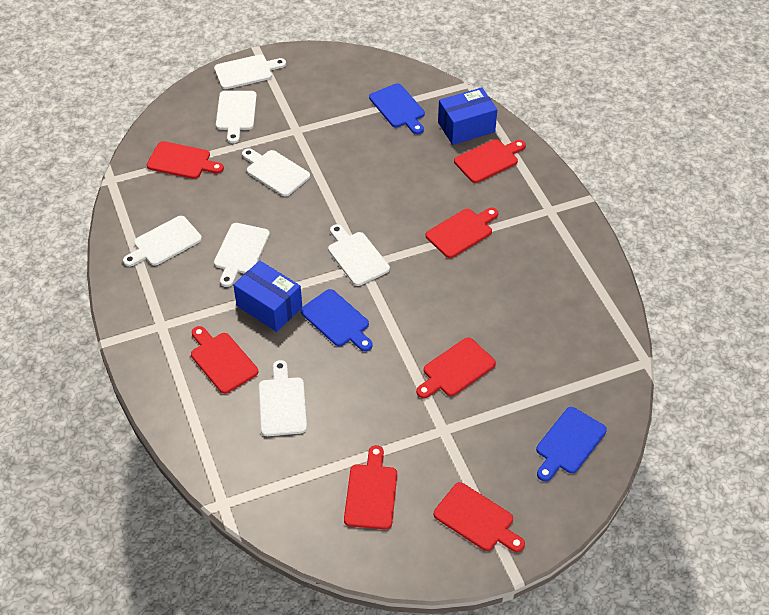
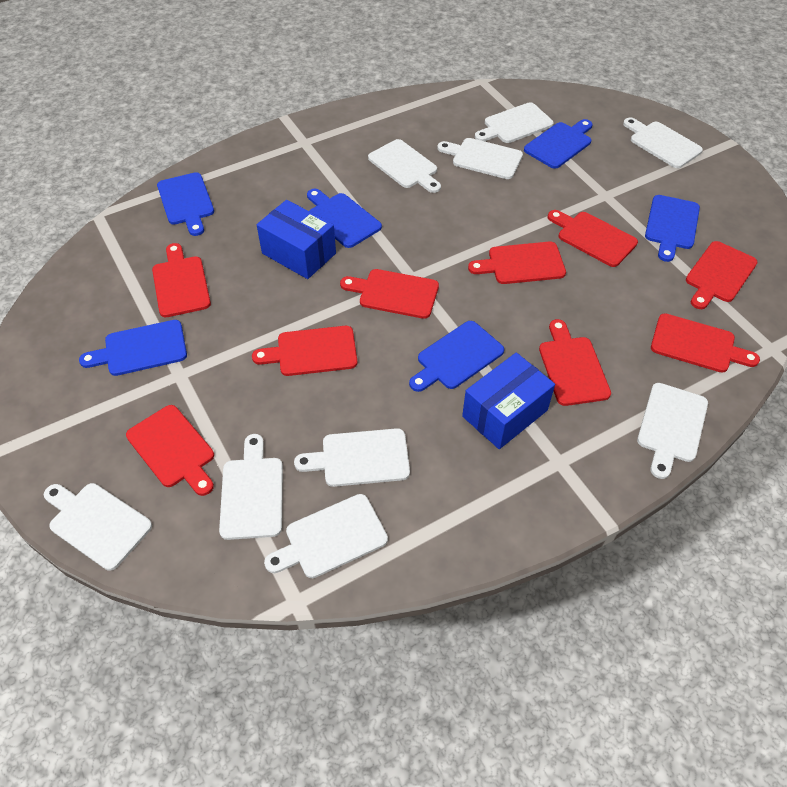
blue cutting board: [301,289,373,351] [369,83,425,134] [536,407,607,481] = 3 -> [79,320,187,376] [157,172,214,236] [307,189,382,248] [409,321,504,392] [524,119,592,169] [645,195,700,262] = 6
red cutting board: [147,141,224,179] [191,326,258,394] [344,445,397,530] [416,337,496,398] [426,208,498,258] [434,482,525,552] [454,139,526,183] = 7 -> [126,405,214,496] [152,243,211,317] [252,326,357,376] [340,269,439,319] [468,242,566,284] [539,319,611,406] [548,210,638,267] [651,313,760,372] [686,241,757,309] = 9
white cutting board: [123,216,202,267] [214,55,286,89] [214,223,270,287] [216,91,257,143] [242,148,310,197] [259,360,307,436] [328,224,390,286] = 7 -> [44,483,152,571] [219,434,283,540] [264,494,388,578] [294,428,410,487] [368,139,441,193] [437,138,523,179] [475,102,554,143] [623,117,703,168] [637,383,708,479] = 9

